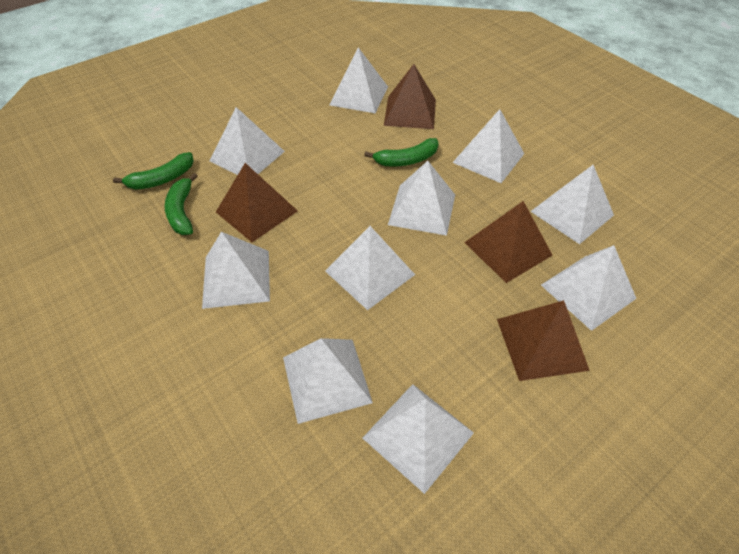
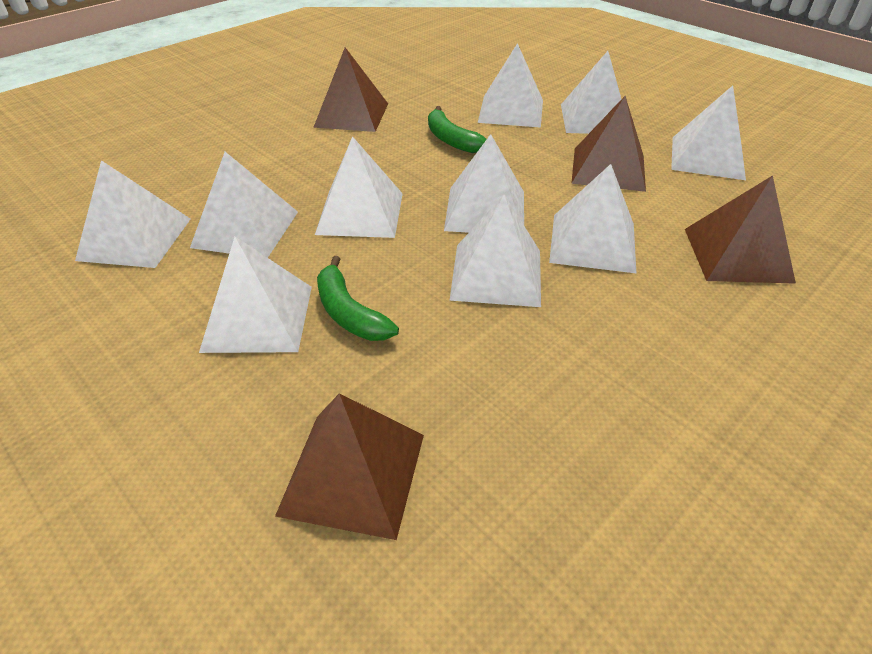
green banana: [113,152,194,190] [165,173,198,235] [364,138,439,167] = 3 -> [317,256,399,341] [428,106,487,153] = 2

